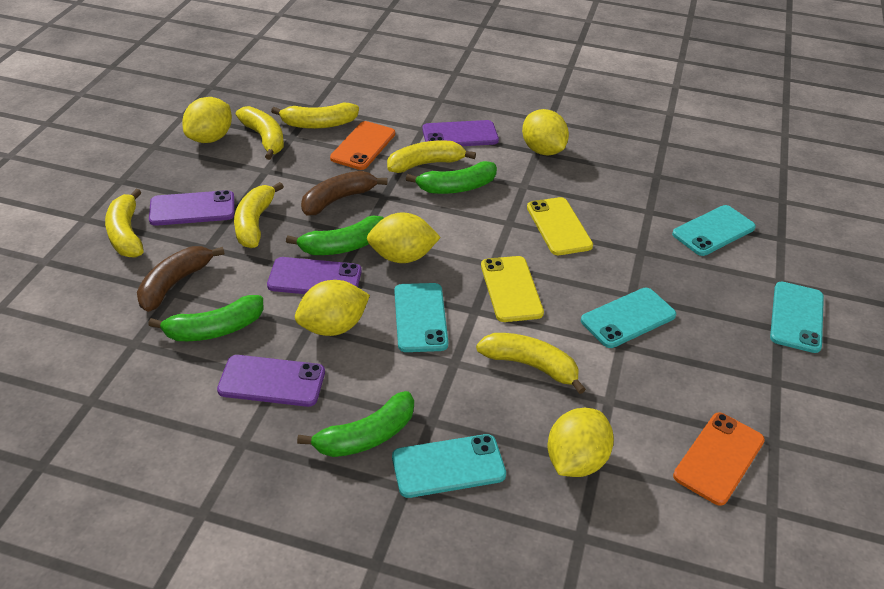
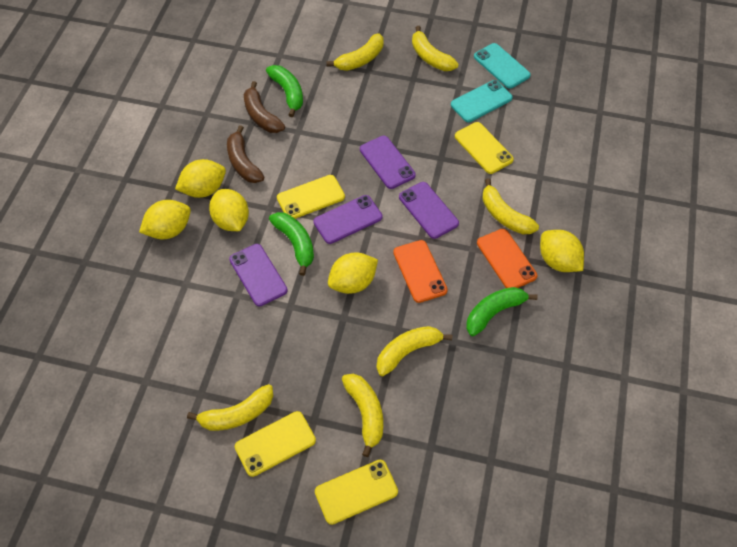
green banana: [148,295,263,341] [286,216,383,255] [297,391,414,457] [406,161,497,194] = 4 -> [266,65,303,117] [269,212,314,276] [466,287,537,336] = 3
turquoise phone: [392,434,506,498] [394,283,448,352] [581,288,676,348] [672,205,756,256] [770,282,824,353] = 5 -> [451,80,513,122] [474,43,531,89] = 2
yellow phone: [481,256,544,322] [527,197,593,255] = 2 -> [235,411,316,477] [277,175,345,219] [315,460,398,525] [455,122,514,174] = 4

